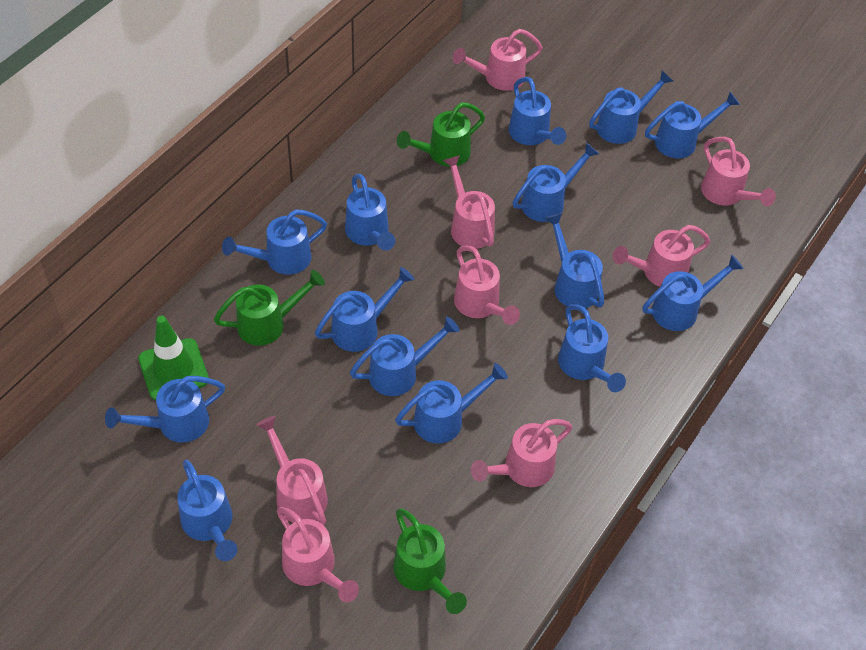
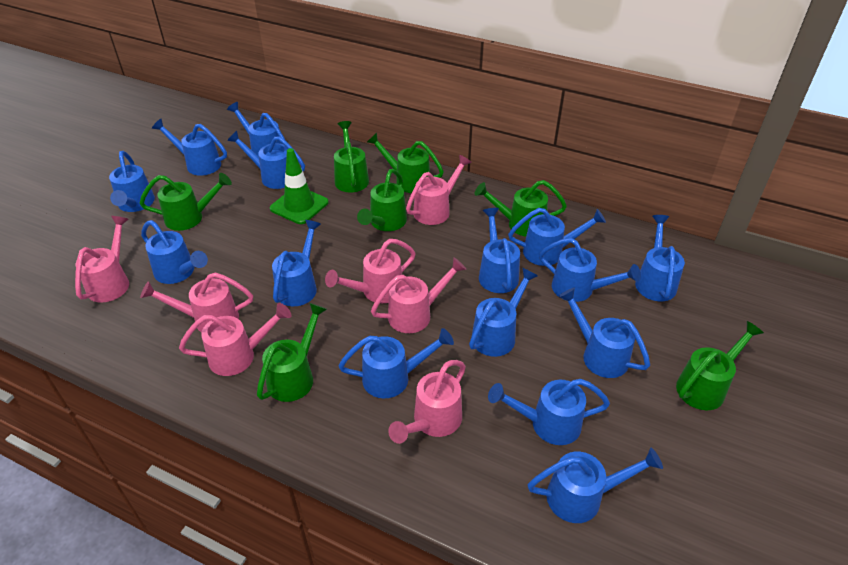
blue watering can: [105,376,225,443] [177,459,237,561] [222,209,327,275] [315,267,415,352] [345,174,395,251] [350,317,460,396] [395,363,508,444] [508,77,566,145] [513,143,599,222] [545,213,604,308] [558,305,626,392] [589,70,673,144] [642,255,744,331] [645,92,740,158] = 14 -> [109,151,155,212] [141,220,208,284] [152,119,227,176] [227,102,286,156] [227,131,305,189] [272,220,321,306] [338,328,454,398] [469,268,538,357] [479,208,520,293] [488,379,610,445] [508,208,606,266] [528,448,663,523] [539,238,641,302] [558,288,650,378] [635,215,685,301] = 15
green watering can: [214,270,325,345] [393,508,467,614] [397,102,485,167] = 3 -> [140,173,232,231] [257,303,327,402] [334,121,369,193] [357,169,407,231] [367,133,444,193] [474,180,567,237] [676,321,764,410] = 7
pink watering can: [256,416,328,525] [277,507,359,602] [443,155,495,249] [453,29,543,91] [454,246,520,325] [471,419,572,487] [613,225,710,287] [701,137,776,206] = 8 -> [75,216,129,303] [140,272,253,333] [179,303,291,376] [325,239,416,303] [371,258,467,333] [388,360,466,444] [406,155,472,225] = 7

